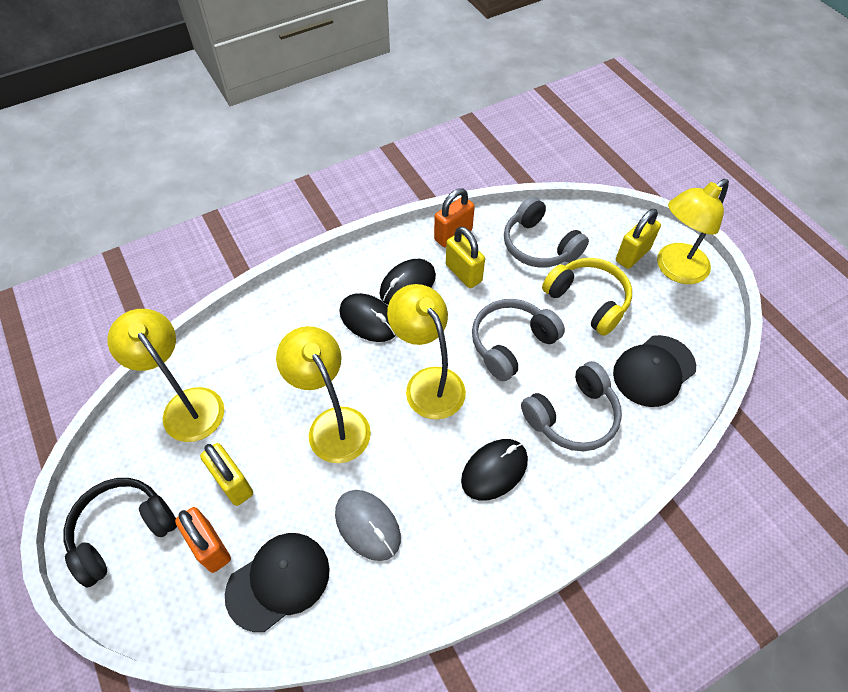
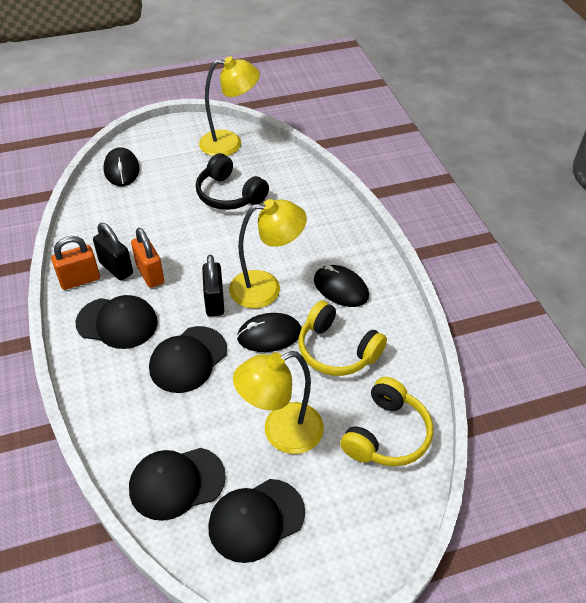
black cap: [225,533,330,632] [613,335,696,407] = 2 -> [76,295,158,349] [129,448,226,521] [149,326,227,393] [208,479,305,563] = 4
black padlock: none = 0 -> [93,223,133,281] [202,255,224,316] = 2
grey headphones: [472,299,565,381] [504,196,589,268] [521,361,622,451] = 3 -> none = 0
grey mouse: [335,490,401,561] = 1 -> none = 0
yellow headphones: [542,258,632,336] = 1 -> [299,300,387,376] [340,377,433,466] = 2
yellow lamp: [108,309,224,442] [276,326,371,463] [387,284,466,419] [657,179,729,284] = 4 -> [199,56,260,156] [229,199,307,308] [233,351,324,454] = 3
yellow padlock: [200,443,253,506] [446,226,485,288] [616,209,661,269] = 3 -> none = 0

